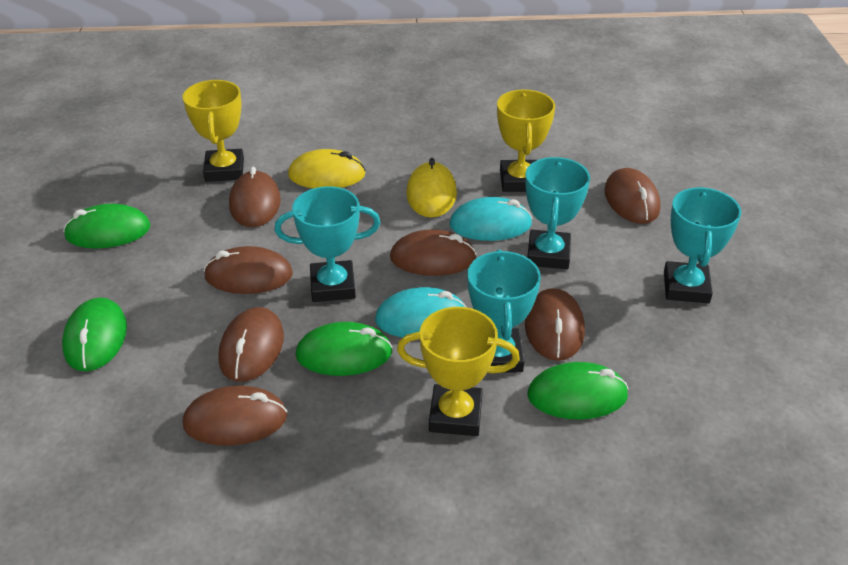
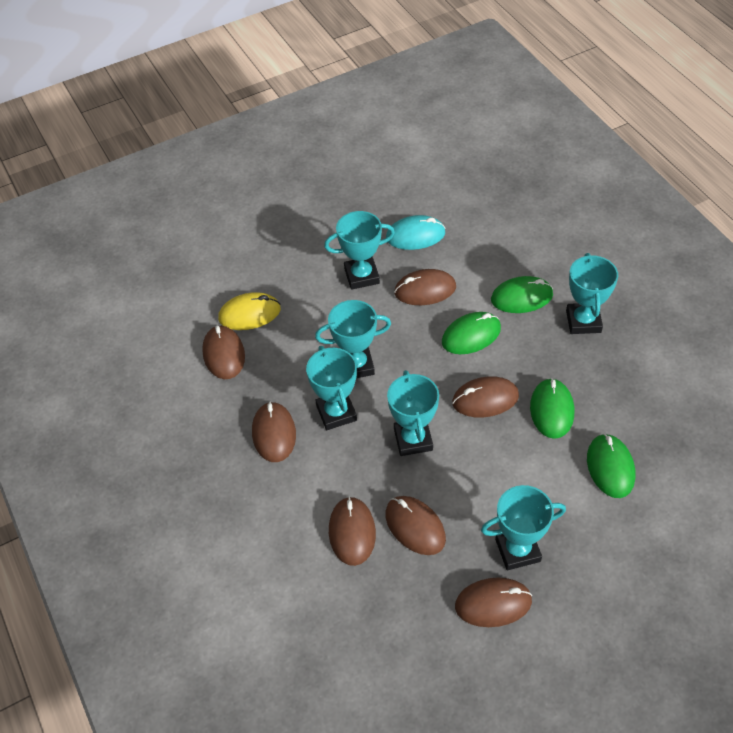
turquoise mouse: [375,287,466,338] [449,197,533,241] = 2 -> [386,215,445,250] = 1
turquoise trophy: [275,186,380,302] [468,250,541,373] [525,157,590,269] [664,187,741,303] = 4 -> [306,346,357,430] [315,300,391,378] [324,211,395,290] [387,370,439,456] [481,485,566,570] [566,253,618,334] = 6
yellow mouse: [288,149,366,188] [406,158,457,218] = 2 -> [218,292,281,330] = 1
yellow trophy: [183,80,244,182] [397,307,520,436] [497,89,555,192] = 3 -> none = 0

